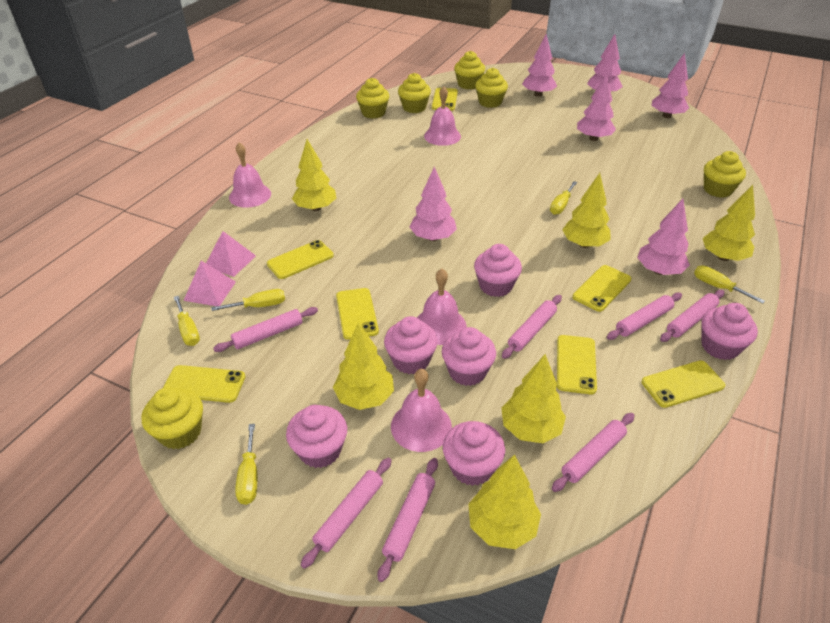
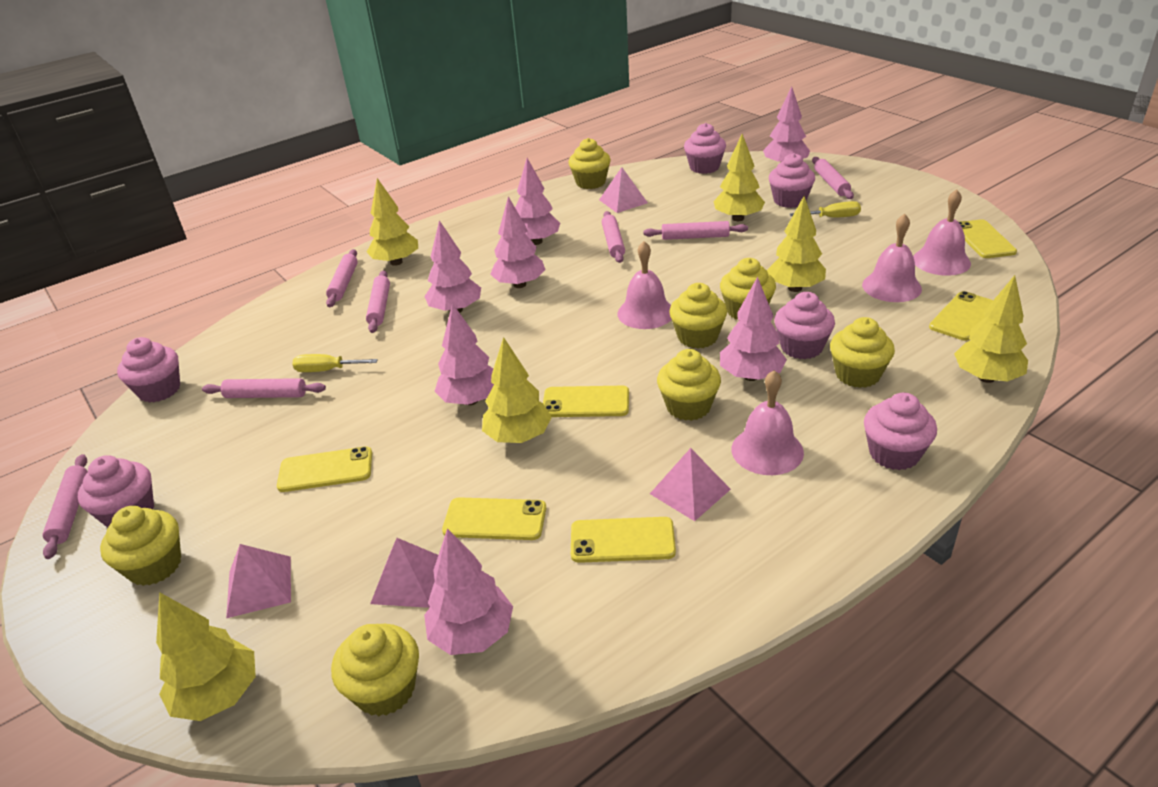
pink pyramid: [183,261,236,306] [206,231,256,277] = 2 -> [226,544,291,618] [370,538,438,608] [599,167,648,213] [650,448,731,521] = 4
pink tree: [410,167,457,241] [522,34,557,97] [577,74,616,141] [587,34,623,91] [637,199,690,275] [652,53,689,118] = 6 -> [424,220,481,313] [424,529,513,655] [434,303,494,405] [490,196,546,288] [515,158,560,245] [720,277,787,381] [763,87,810,162] = 7
yellow cupcake: [141,387,203,449] [356,78,389,119] [398,73,431,113] [454,51,485,89] [475,68,508,108] [704,151,746,198] = 6 -> [100,506,181,586] [331,624,419,716] [568,138,611,189] [657,349,721,421] [669,283,727,348] [720,258,776,320] [830,317,895,388] = 7
yellow phone: [163,365,245,403] [267,240,334,279] [336,288,379,340] [432,88,458,111] [557,335,597,394] [572,265,631,312] [642,360,725,408] = 7 -> [277,447,372,492] [442,497,546,540] [543,386,629,417] [571,517,676,563] [929,291,993,341] [959,219,1017,258] = 6
yellow screwdriver: [174,296,200,346] [211,289,285,311] [235,424,257,505] [550,181,577,215] [694,265,765,304] = 5 -> [292,354,378,372] [790,201,861,218] = 2

